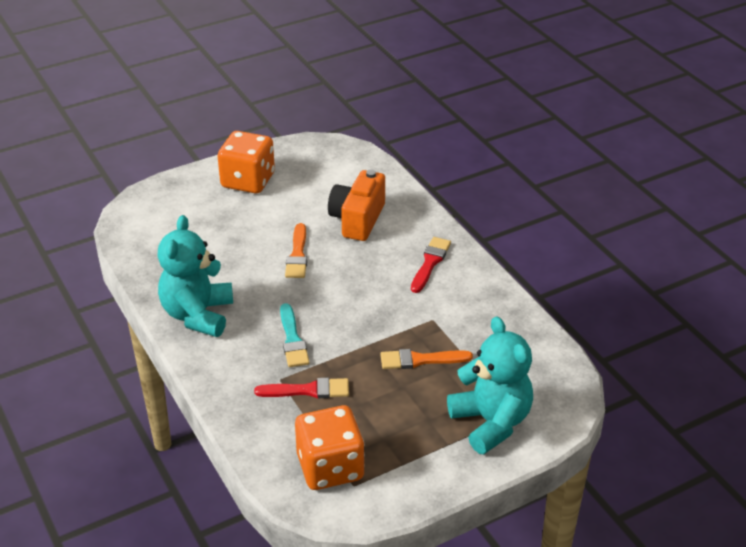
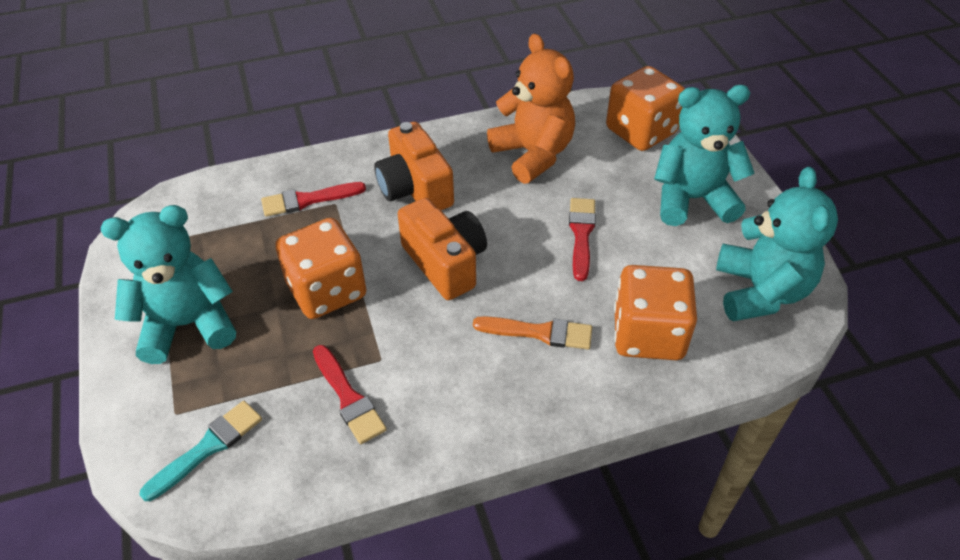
orange brush: [285,223,307,278] [380,349,473,369] = 2 -> [473,316,592,350] = 1
orange camera: [328,169,385,241] = 1 -> [374,122,454,210] [398,198,487,300] = 2
orange dice: [218,131,275,194] [295,405,365,490] = 2 -> [275,218,366,319] [606,66,685,151] [614,265,697,360] = 3
orange teddy bear: none = 0 -> [487,34,575,184] = 1
red brush: [254,378,349,398] [411,237,451,293] = 2 -> [261,182,366,217] [313,345,387,444] [569,198,596,281] = 3
turquoise teddy bear: [157,215,233,337] [447,316,533,454] = 2 -> [101,205,236,364] [654,85,754,226] [716,167,838,321] = 3

